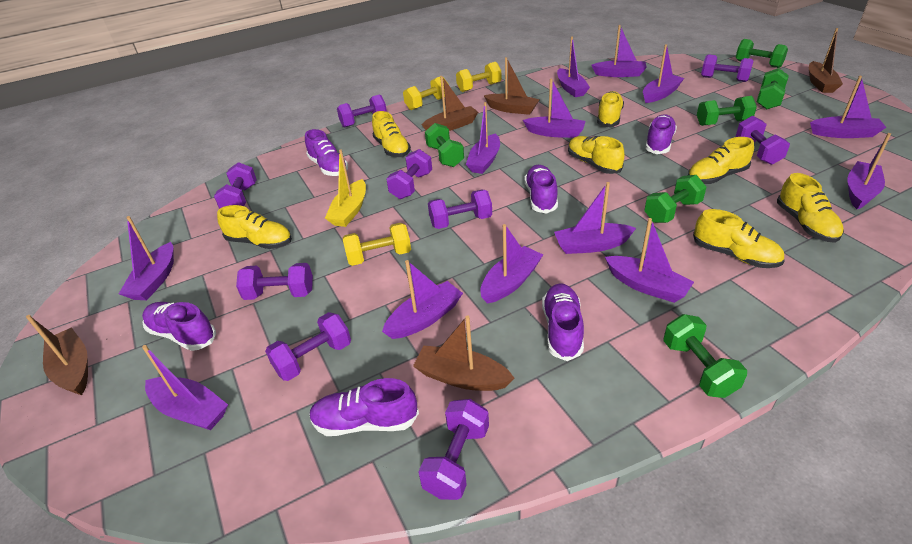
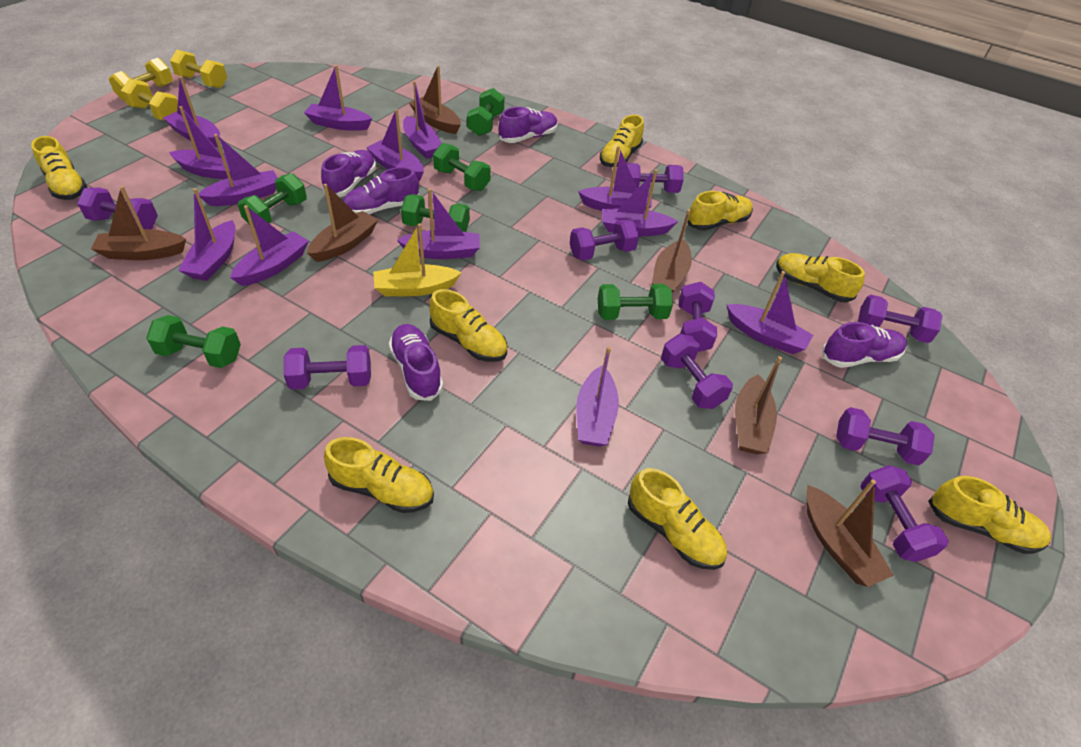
brown boat: [26,315,88,395] [413,315,514,391] [422,76,478,131] [484,57,540,115] [809,28,843,93] = 5 -> [91,186,186,260] [307,184,378,262] [409,66,461,134] [652,209,692,292] [735,356,782,454] [806,479,894,587] = 6
purple shoe: [142,302,216,351] [305,129,348,176] [309,378,419,436] [524,165,558,214] [542,283,584,361] [645,114,677,154] = 6 -> [321,150,376,197] [343,167,419,214] [389,324,443,401] [499,107,558,143] [822,322,907,368] = 5
yellow shoe: [217,205,292,249] [372,111,411,157] [568,136,625,174] [597,91,624,127] [688,137,754,184] [693,209,784,268] [777,173,844,243] = 7 -> [31,136,87,200] [324,437,434,513] [429,289,507,362] [600,115,644,167] [628,468,727,570] [688,191,753,231] [776,253,865,302] [928,476,1051,554] = 8

